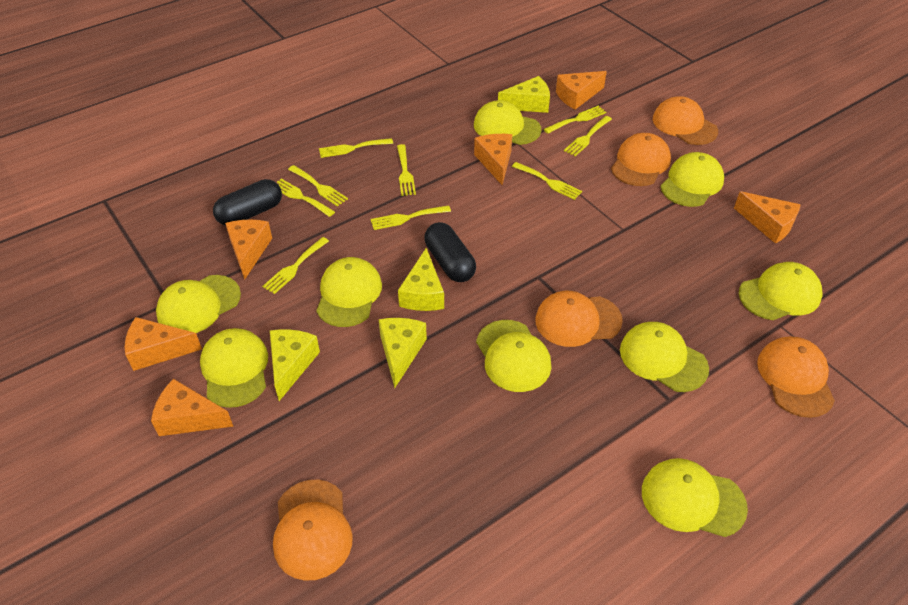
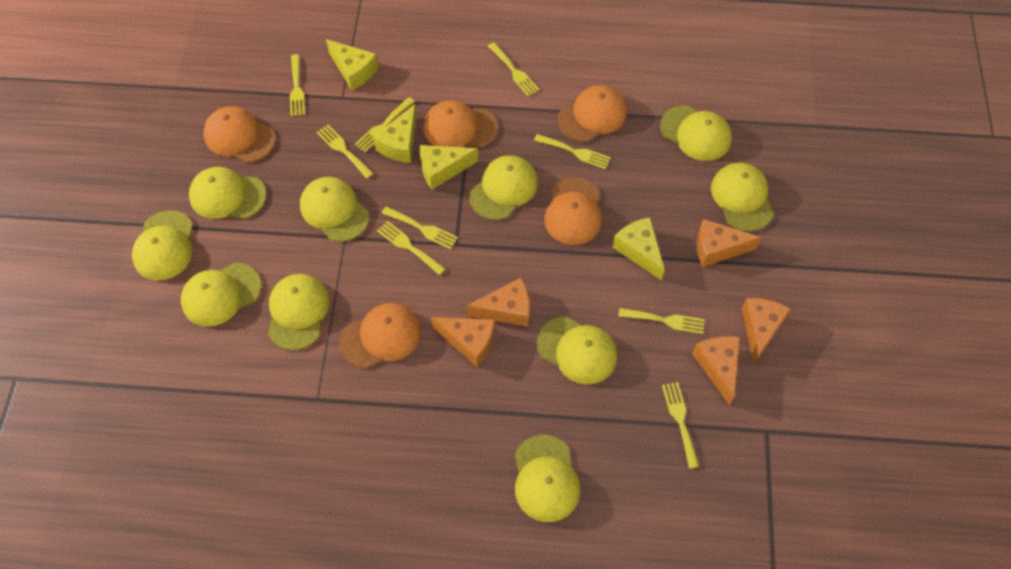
black capsule: [213,179,282,226] [424,222,476,282] = 2 -> none = 0
orange cheese: [125,317,202,371] [151,379,234,436] [225,220,272,280] [474,134,512,185] [556,71,607,109] [734,191,801,244] = 6 -> [431,317,495,367] [467,278,530,326] [692,336,740,405] [697,219,762,267] [742,298,790,364] = 5
yellow cap: [156,275,241,333] [200,328,268,408] [316,257,382,327] [474,100,541,145] [476,320,551,392] [620,322,709,392] [642,458,748,537] [661,152,724,207] [739,262,822,320] = 9 -> [132,210,193,281] [181,263,261,327] [189,167,267,219] [268,274,330,350] [300,177,369,242] [469,155,538,220] [515,435,581,522] [537,317,617,384] [660,105,732,161] [711,163,774,232] = 10

